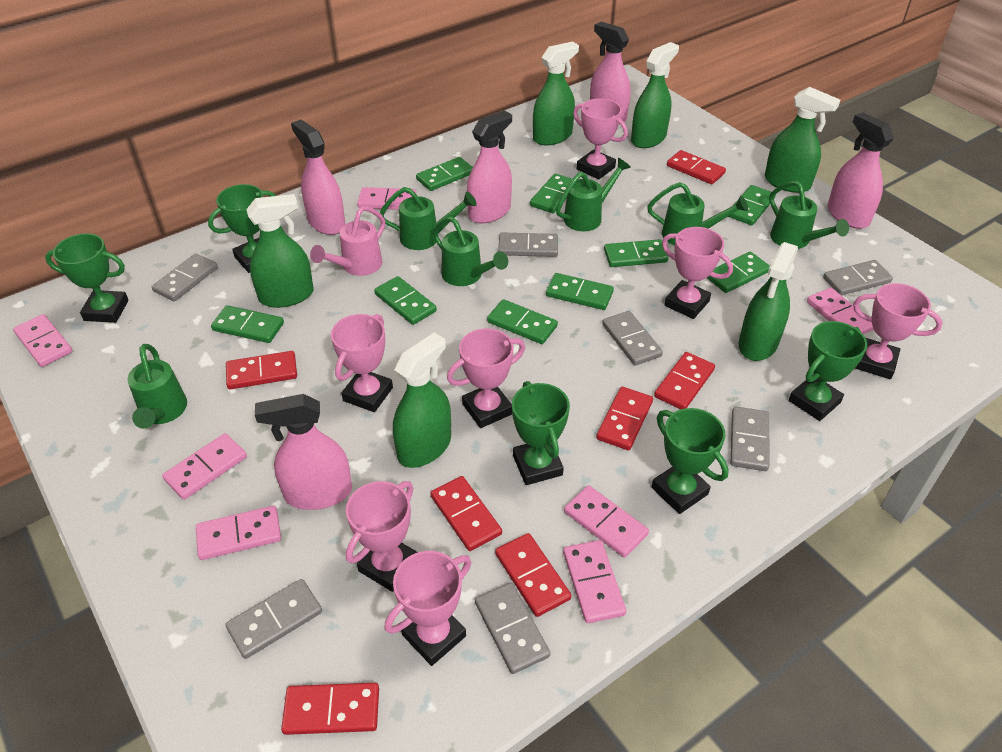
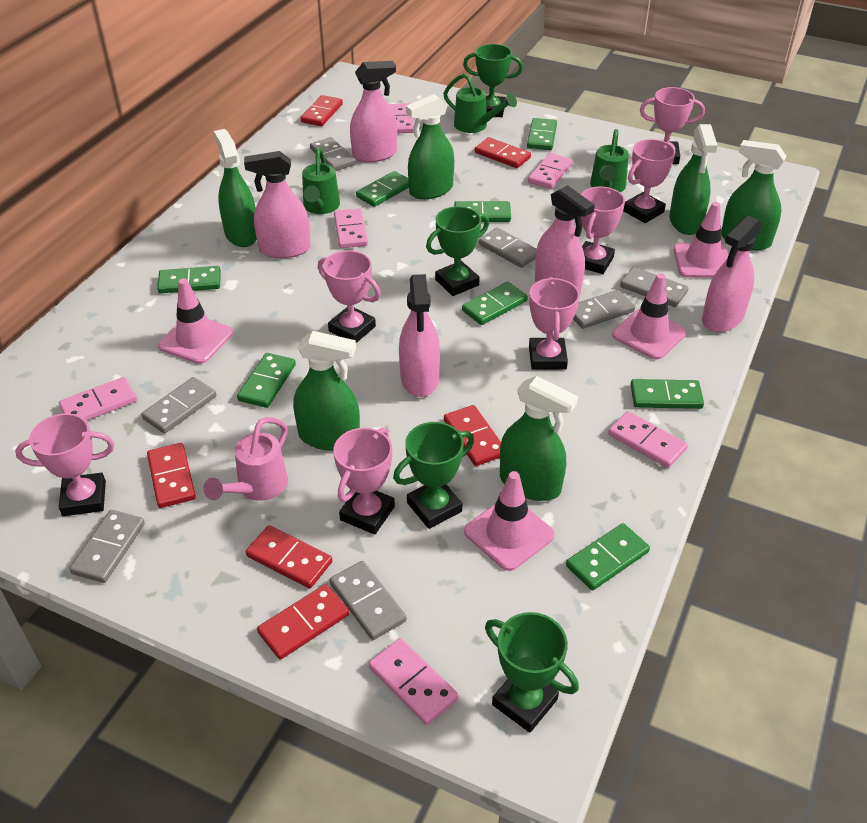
green domino: [211,305,284,343] [374,276,437,325] [416,157,473,191] [487,299,558,344] [530,174,572,213] [546,273,614,310] [604,239,669,267] [707,252,770,293] [728,185,776,225] = 9 -> [157,266,221,293] [237,353,296,408] [356,171,409,207] [454,201,511,222] [462,282,528,325] [527,118,557,150] [566,523,650,590] [630,379,704,409] = 8
green trophy: [45,233,129,323] [208,184,276,273] [512,381,570,485] [652,408,729,514] [789,321,867,421] = 5 -> [393,422,474,529] [426,206,489,296] [463,44,523,117] [485,612,579,733] = 4
green watering can: [127,344,187,429] [380,187,477,250] [433,217,508,286] [556,158,631,231] [647,182,748,245] [769,181,849,249] = 6 -> [302,147,340,214] [443,73,517,133] [590,129,629,192] = 3
pink domino: [13,314,72,367] [162,433,247,500] [196,506,281,560] [357,187,416,210] [563,540,626,623] [564,486,649,558] [807,288,874,334] = 7 -> [59,377,137,421] [334,208,368,248] [369,638,459,725] [389,103,414,134] [528,153,573,189] [608,411,688,468] = 6
pink traffic cone: none = 0 -> [158,278,233,364] [464,471,555,571] [612,273,687,360] [673,202,728,278] = 4
red domino: [226,351,297,389] [281,683,379,735] [430,476,502,551] [495,533,571,617] [596,387,653,450] [654,352,715,409] [667,150,726,184] = 7 -> [147,443,196,508] [246,525,332,588] [257,584,349,660] [300,95,343,126] [444,405,501,466] [475,137,531,168] = 6

